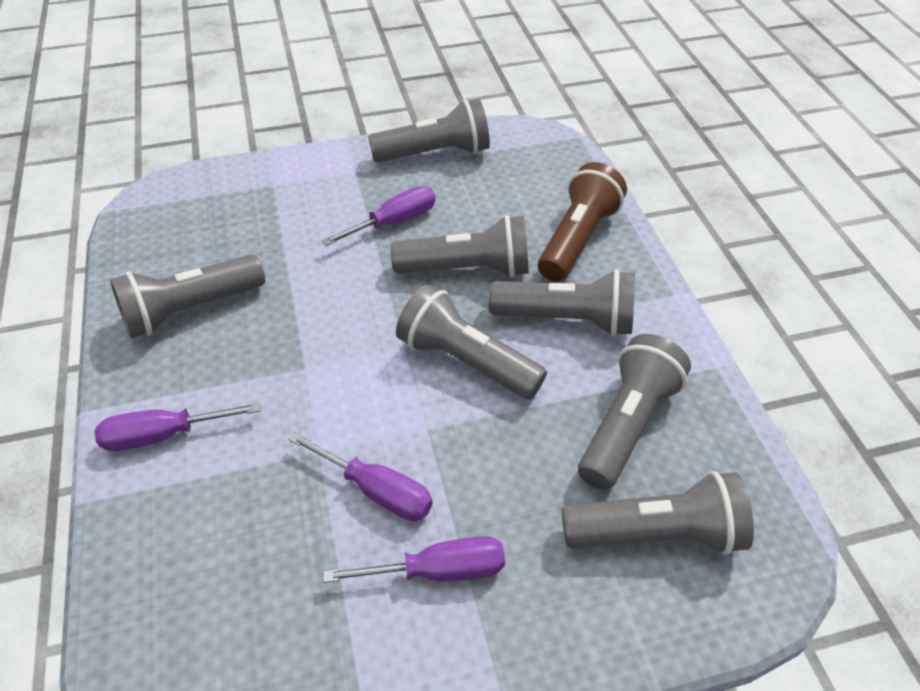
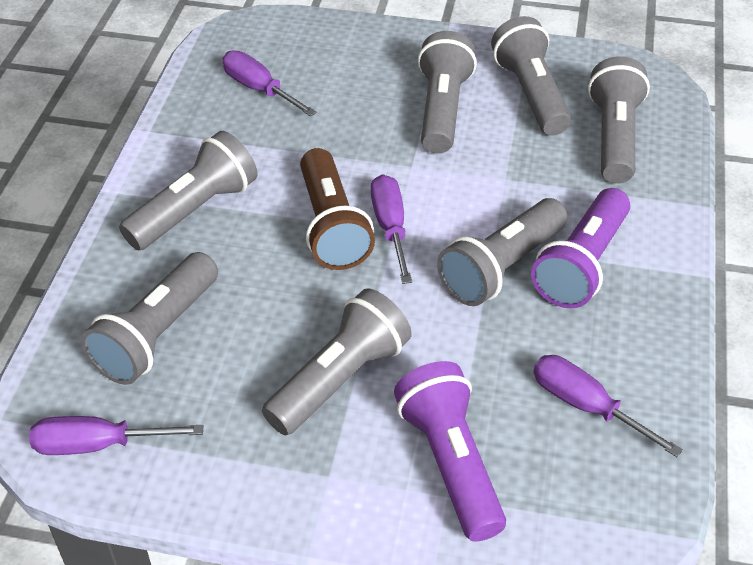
purple flashlight: none = 0 -> [394,361,506,541] [531,188,630,308] = 2

